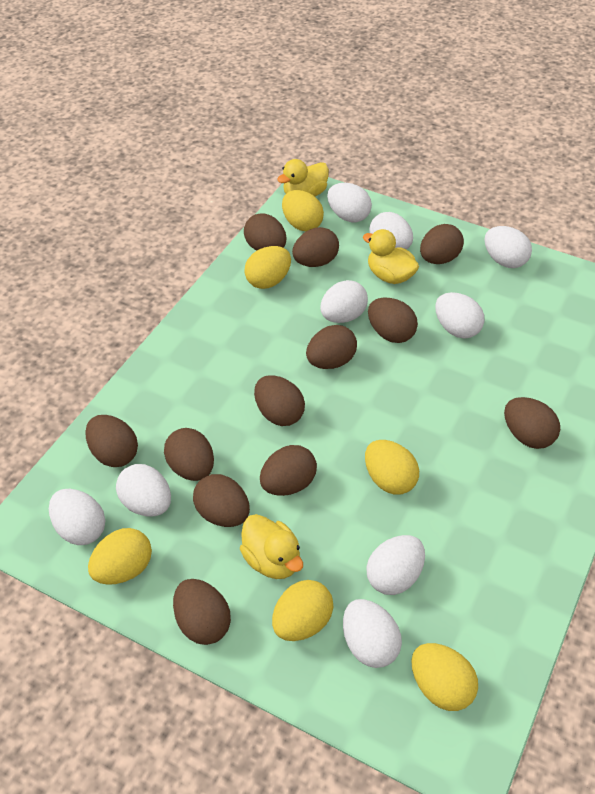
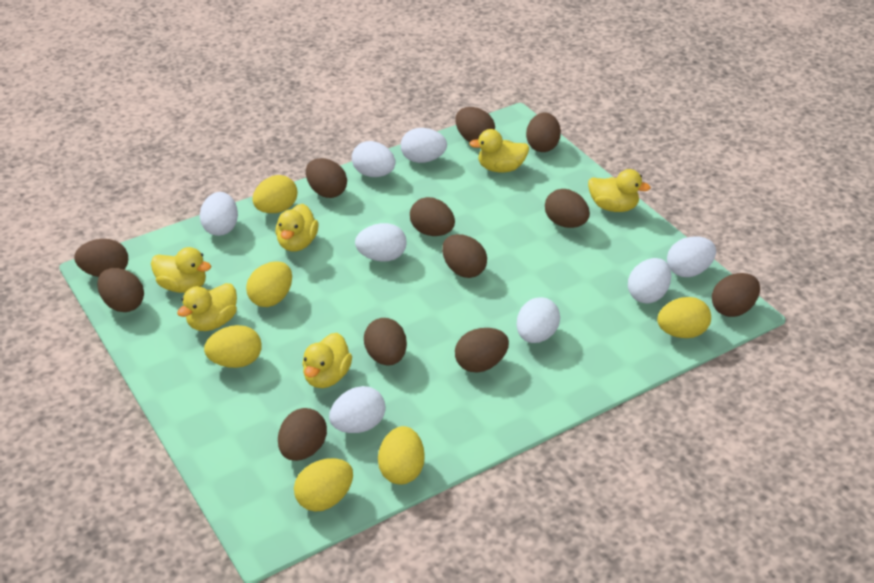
white egg: [49,489,105,545] [116,464,171,516] [320,280,368,323] [327,183,372,222] [343,599,402,668] [366,535,425,595] [369,212,413,249] [435,292,484,339] [484,226,532,268] = 9 -> [200,192,238,236] [329,386,386,433] [352,141,396,177] [355,223,406,261] [401,128,447,163] [516,297,560,343] [628,258,671,304] [667,236,716,277] = 8
yellow duck: [240,514,303,579] [277,159,329,197] [363,229,419,284] = 3 -> [151,247,211,293] [177,283,237,331] [276,204,318,252] [302,333,352,388] [469,129,529,173] [588,169,651,212] = 6

